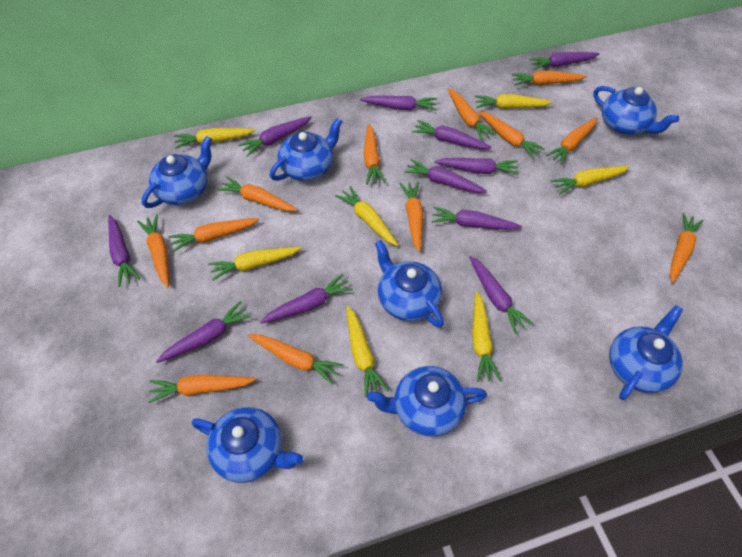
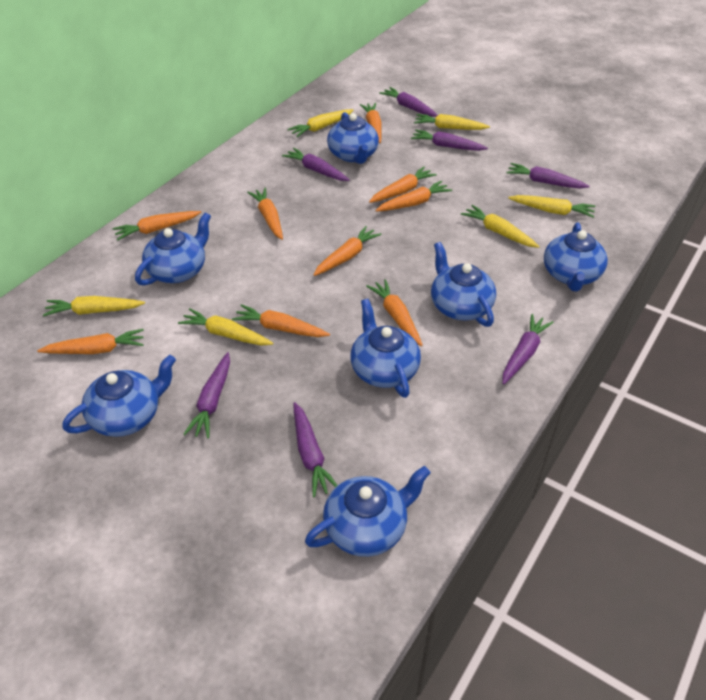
orange carrot: [137,214,169,287] [148,375,256,403] [168,218,259,252] [217,177,298,211] [248,334,343,385] [364,124,386,185] [399,182,423,252] [448,88,496,140] [479,111,545,159] [511,71,587,85] [546,117,598,165] [670,213,704,283] = 12 -> [37,329,144,354] [113,211,201,240] [232,304,330,337] [247,188,283,240] [314,226,382,276] [360,103,381,143] [366,279,423,346] [369,167,437,203] [375,181,452,212] = 9
purple carrot: [108,215,140,287] [156,301,252,363] [238,116,312,156] [260,274,353,323] [360,96,437,111] [404,159,487,193] [412,120,492,149] [431,207,522,230] [435,158,518,175] [469,256,533,334] [529,52,600,70] = 11 -> [184,352,230,438] [282,148,350,181] [293,402,338,498] [379,87,438,117] [411,130,488,151] [502,314,554,385] [506,163,590,189] = 7
yellow carrot: [174,128,256,148] [208,247,302,280] [335,186,398,246] [346,306,389,397] [472,291,501,382] [475,94,553,109] [551,166,630,194] = 7 -> [43,296,145,316] [178,308,273,346] [288,109,354,137] [414,114,490,130] [461,205,540,248] [508,195,595,218] = 6

